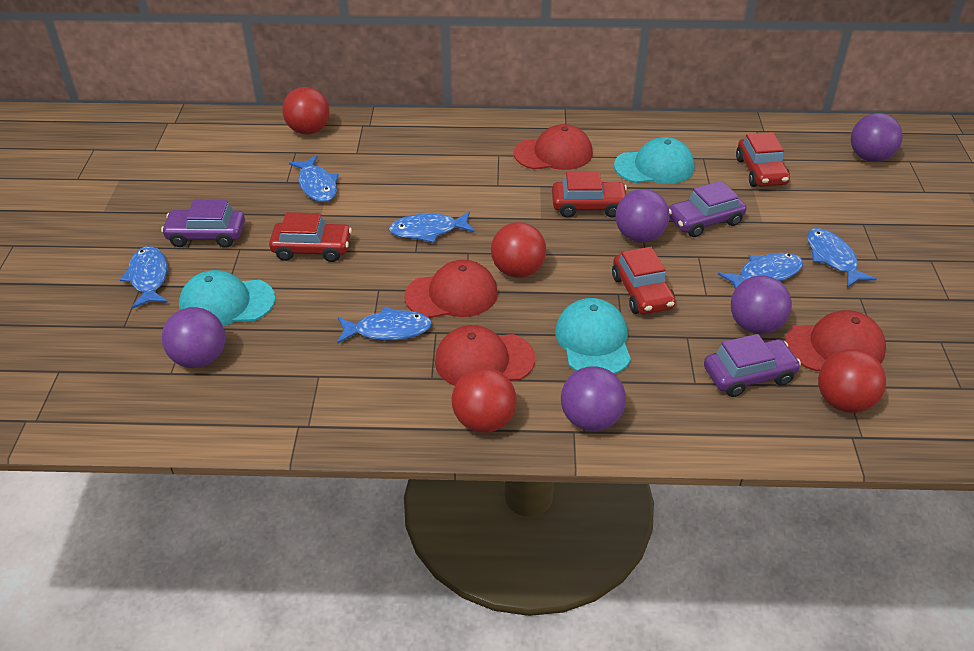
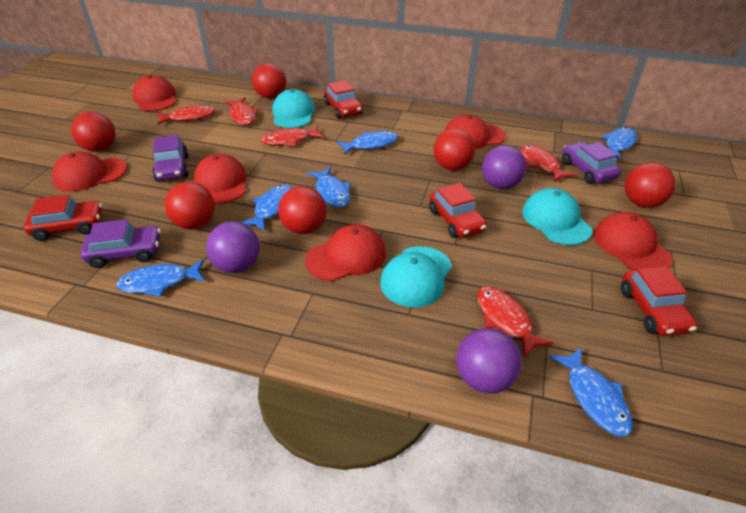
purple ball: [162,307,225,368] [561,366,626,431] [616,189,670,243] [731,275,792,334] [851,113,903,162] = 5 -> [206,221,259,273] [456,328,522,394] [482,145,526,189] = 3
red ball: [282,87,330,135] [452,368,517,433] [491,222,546,278] [818,349,886,413] = 4 -> [71,111,116,152] [165,182,215,229] [252,63,286,99] [278,186,326,234] [434,128,475,171] [625,162,675,208] = 6
red cap: [404,260,498,318] [435,325,535,386] [514,124,593,170] [785,310,886,371] = 4 -> [52,151,127,192] [132,75,176,111] [194,154,247,204] [305,224,386,281] [445,114,506,149] [594,212,672,270] = 6
red fish: none = 0 -> [157,105,216,125] [225,98,259,125] [261,126,324,146] [477,286,553,357] [521,144,575,182] = 5

